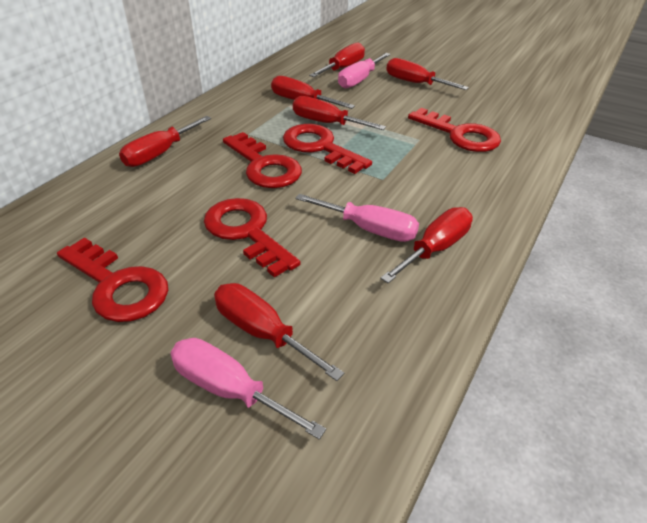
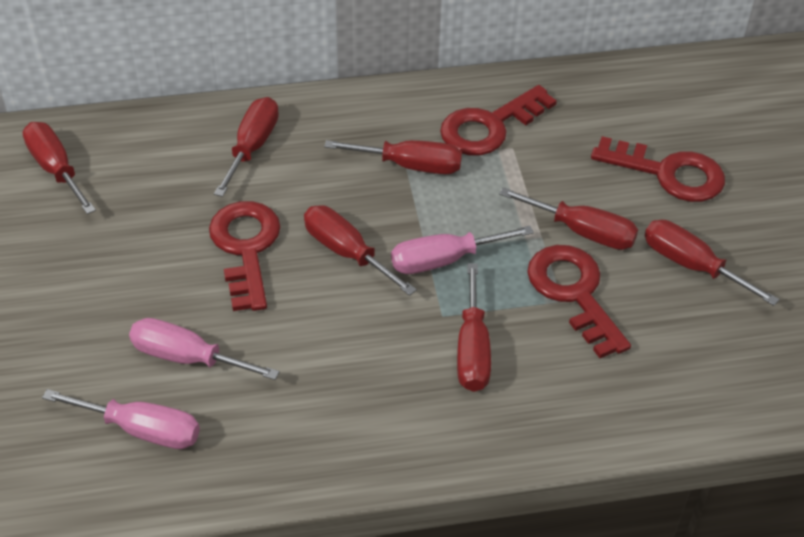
red key: [57,238,168,322] [204,198,301,277] [223,132,302,188] [283,124,372,174] [408,108,501,152] = 5 -> [209,201,281,311] [440,85,557,155] [527,245,631,358] [591,136,725,202] = 4

